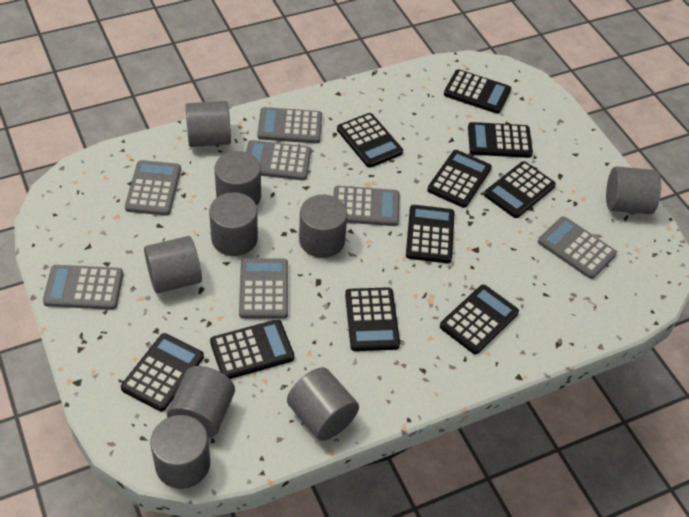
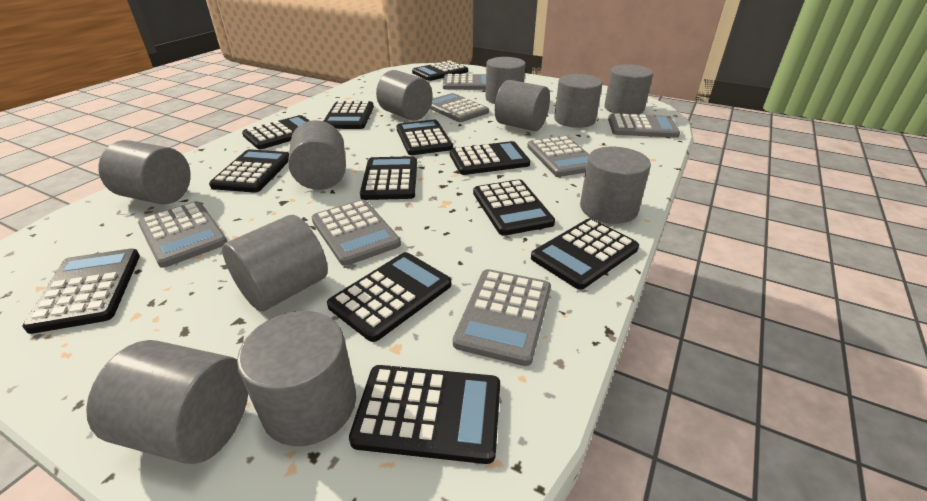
black calculator: [121,333,204,411] [210,319,294,379] [337,113,403,168] [345,287,400,351] [406,205,455,263] [427,150,492,208] [440,285,519,354] [444,69,511,114] [468,122,533,158] [484,161,556,218] = 10 -> [22,249,140,334] [209,149,289,193] [242,115,310,149] [324,101,374,129] [327,252,451,342] [349,365,500,464] [360,156,417,200] [396,120,453,155] [412,60,468,81] [450,141,530,175] [473,179,555,236] [531,218,639,290] = 12
grey cylinder: [144,236,202,293] [150,415,210,489] [167,366,235,438] [185,101,231,147] [209,192,258,256] [214,151,261,206] [287,367,359,441] [299,195,347,258] [606,166,661,214] = 9 -> [86,340,248,464] [98,140,191,205] [222,215,328,312] [237,311,356,446] [288,120,346,190] [376,70,433,121] [486,57,526,104] [495,80,550,131] [554,74,603,128] [580,147,651,224] [604,64,653,115] = 11

